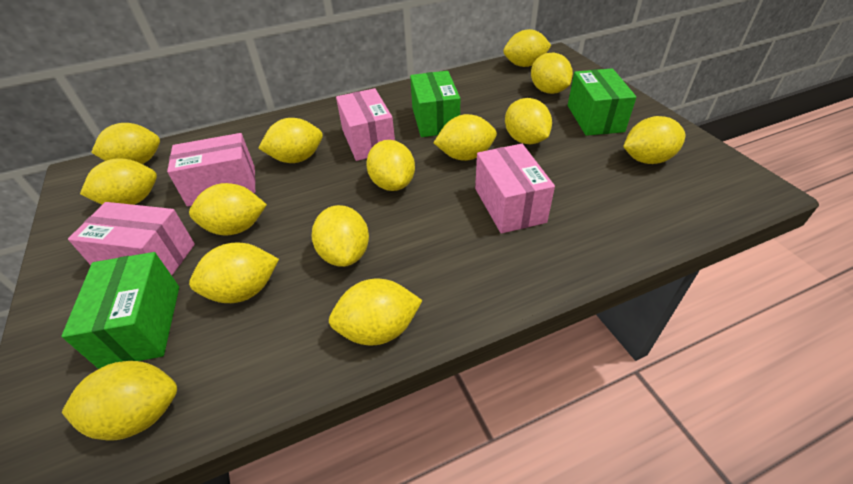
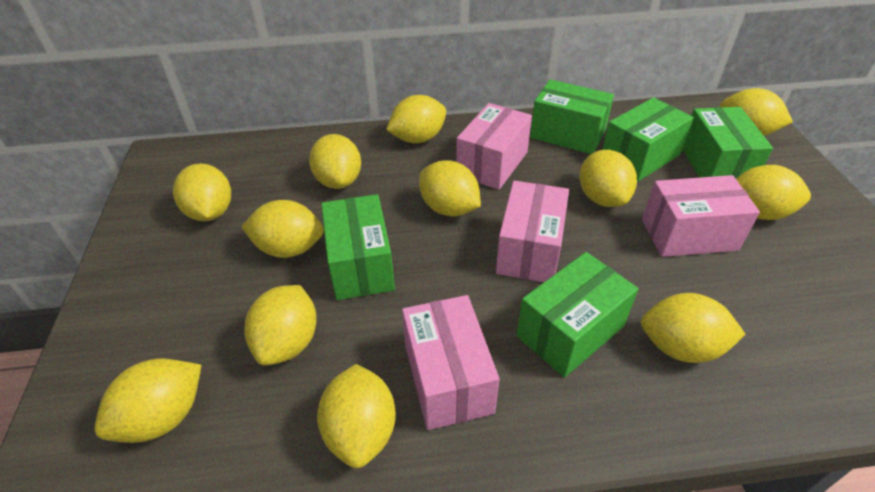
green box: [61,252,179,369] [410,71,460,137] [568,68,636,136] = 3 -> [321,194,395,300] [517,252,638,377] [530,79,614,154] [602,98,694,182] [682,107,773,178] = 5
yellow lemon: [62,361,177,440] [80,158,157,205] [91,123,160,164] [189,183,267,236] [189,242,279,303] [258,118,323,163] [312,205,369,267] [329,279,423,345] [366,140,415,191] [434,114,497,161] [503,29,551,67] [505,98,552,144] [531,53,573,94] [623,116,685,164] = 14 -> [94,359,201,443] [173,163,231,221] [241,200,324,258] [244,285,317,366] [309,134,361,189] [317,364,396,468] [386,95,446,143] [419,160,481,216] [580,150,637,207] [641,293,746,363] [720,88,793,136] [736,165,811,220] = 12

